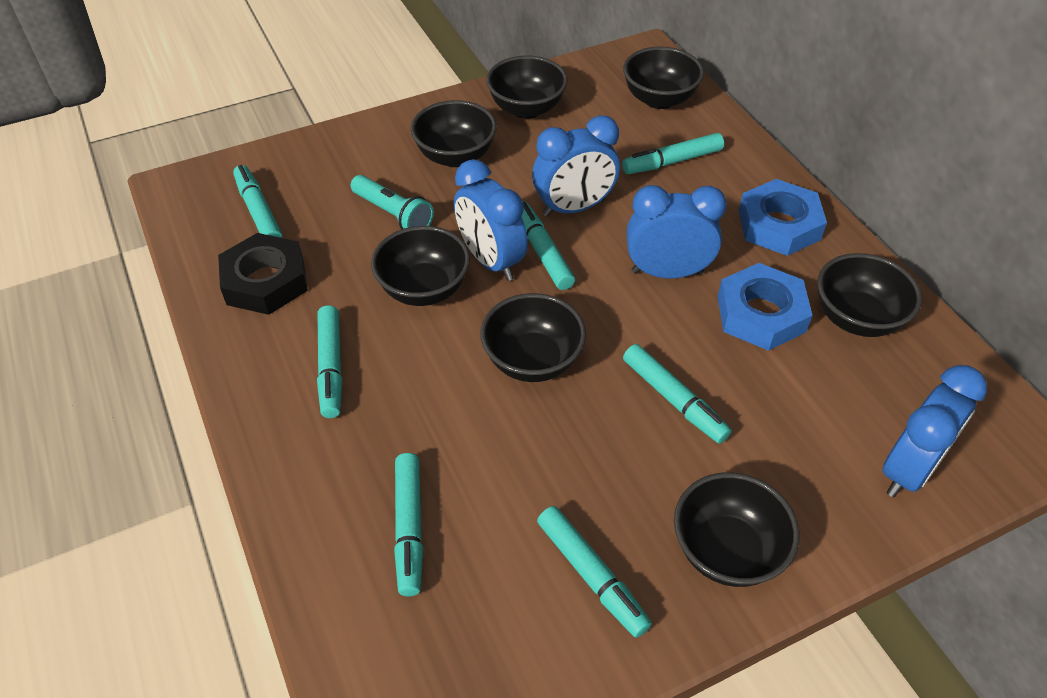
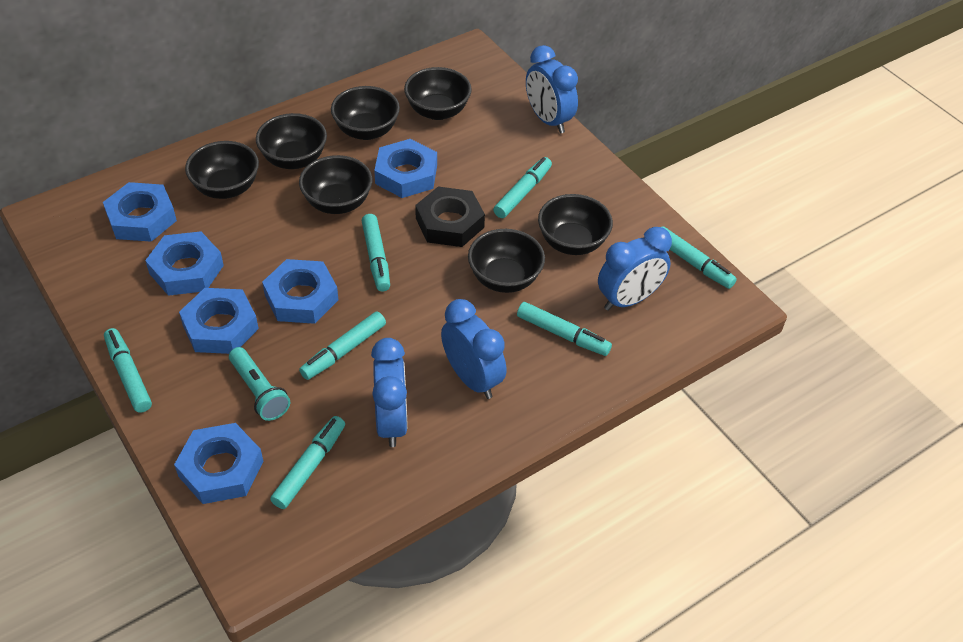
blue nut: [717,263,812,351] [739,179,827,256] = 2 -> [103,182,177,242] [145,231,224,296] [174,423,263,504] [179,288,259,354] [262,259,339,324] [374,139,437,198] = 6

